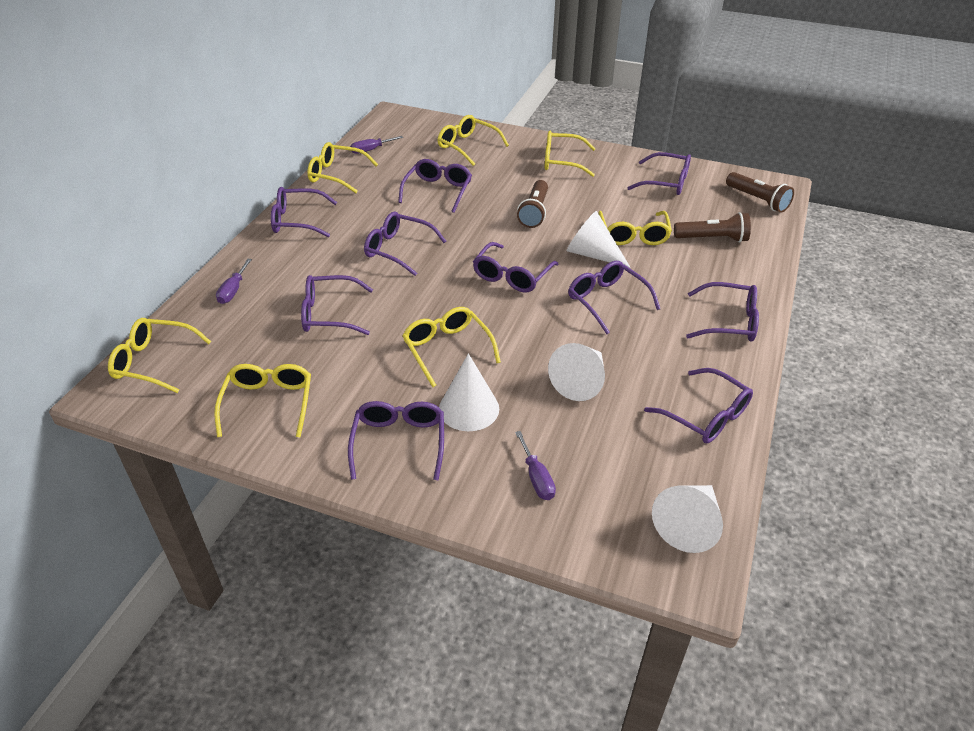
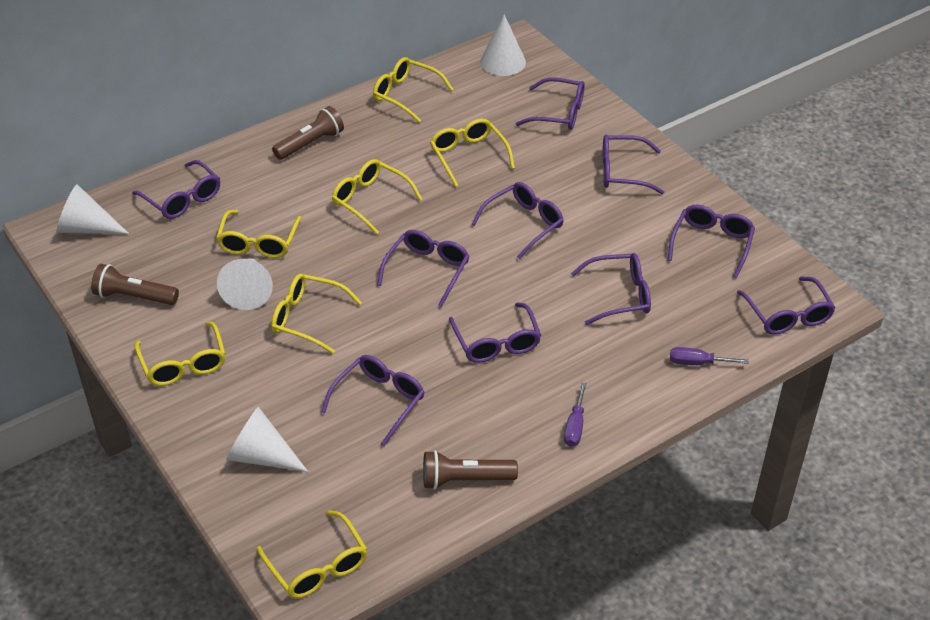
purple screwdriver: [216,259,252,304] [350,136,403,154] [515,431,556,500] = 3 -> [564,383,587,447] [670,347,748,365] = 2

